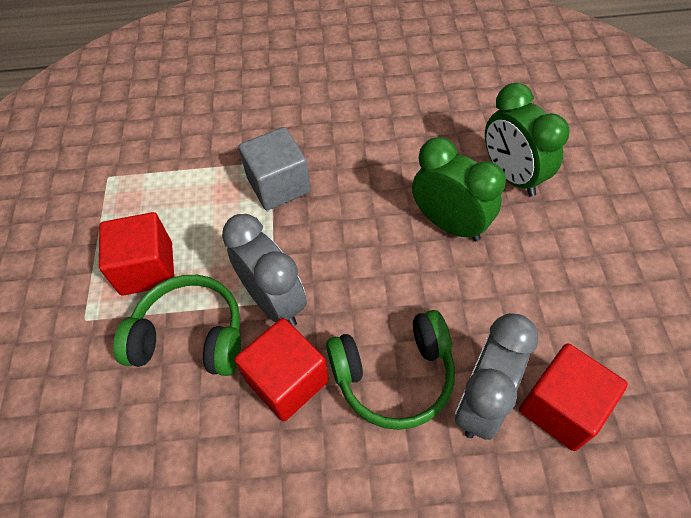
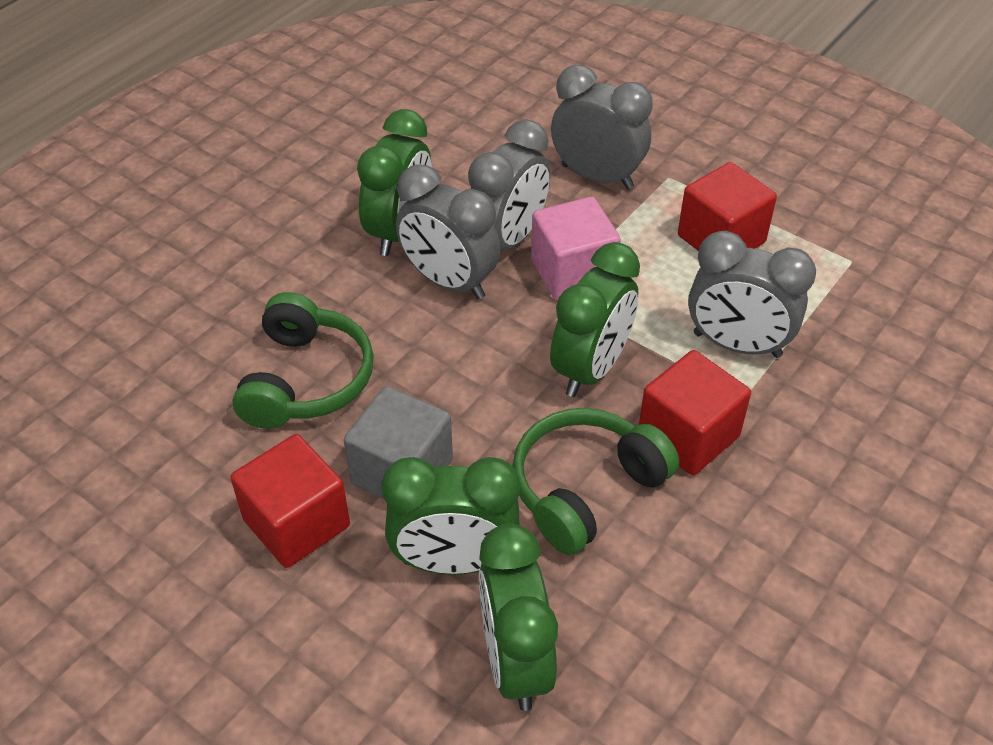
green clock: [412,137,506,241] [485,83,569,197] = 2 -> [357,109,432,256] [381,457,520,575] [479,523,558,711] [550,242,640,397] = 4
grey clock: [222,214,307,326] [455,313,539,440] = 2 -> [396,164,501,300] [468,119,550,250] [551,65,653,189] [688,231,816,358] = 4
pink cube: none = 0 -> [531,197,621,301] = 1

